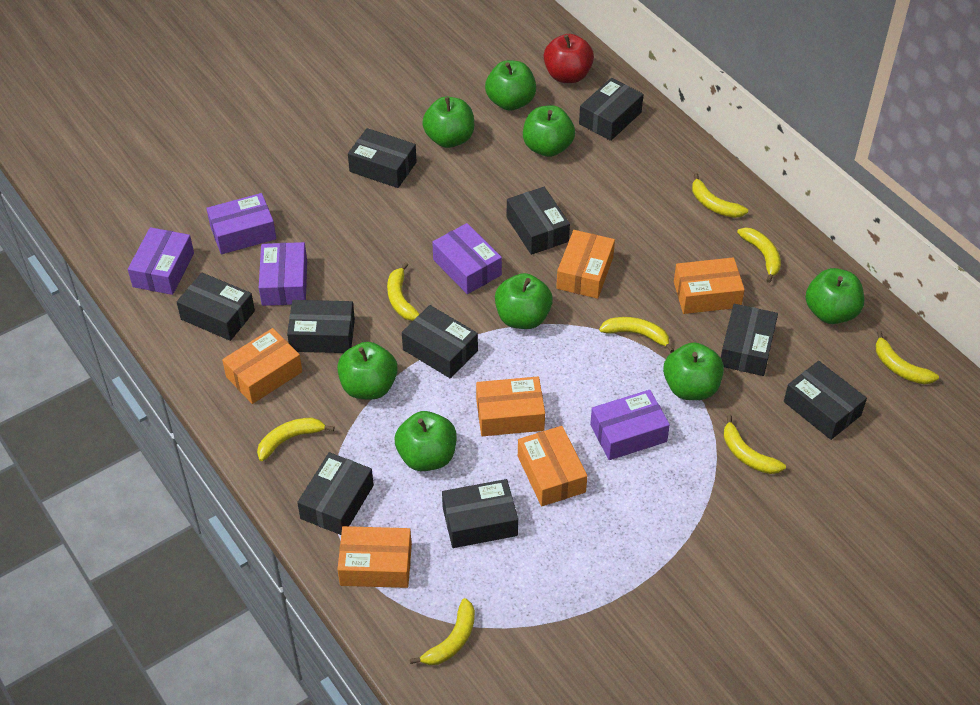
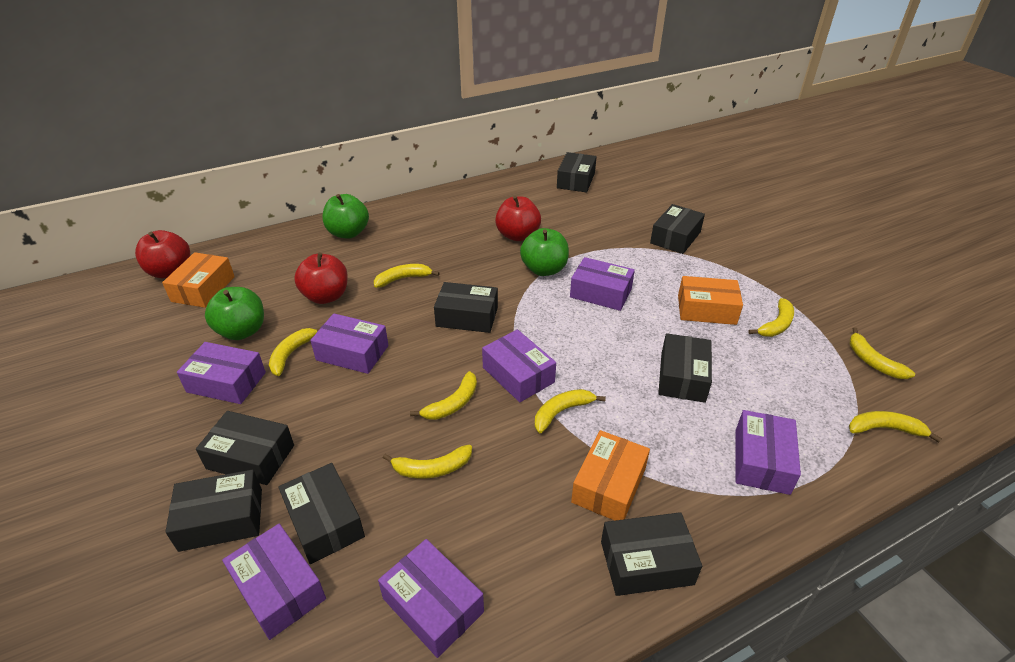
black box: [177,273,255,341] [287,300,355,353] [297,452,374,535] [348,128,417,188] [402,305,478,379] [442,479,518,548] [507,187,570,255] [579,78,643,141] [721,304,778,376] [784,361,867,440] = 10 -> [165,470,262,552] [196,411,294,485] [278,463,365,564] [434,282,498,333] [557,152,597,192] [601,512,702,596] [650,204,705,254] [658,333,712,403] = 8
green apple: [337,342,398,399] [395,411,457,471] [422,97,474,148] [485,60,536,111] [495,273,553,329] [523,105,575,157] [663,342,724,400] [806,268,864,324] = 8 -> [205,287,264,340] [323,194,369,238] [520,228,569,276] = 3
orange box: [222,328,302,404] [337,526,412,588] [476,377,545,436] [518,426,587,506] [556,230,615,299] [674,257,745,314] = 6 -> [162,252,235,308] [571,430,650,521] [678,276,743,325] = 3
purple box: [128,227,194,295] [206,193,276,254] [259,242,307,306] [432,223,502,294] [590,390,670,460] = 5 -> [177,342,266,404] [222,524,326,640] [310,313,389,374] [378,539,484,658] [482,329,556,402] [570,257,635,311] [736,410,801,495] = 7
red apple: [544,34,594,83] = 1 -> [135,230,190,279] [294,253,348,304] [495,196,541,241] = 3

